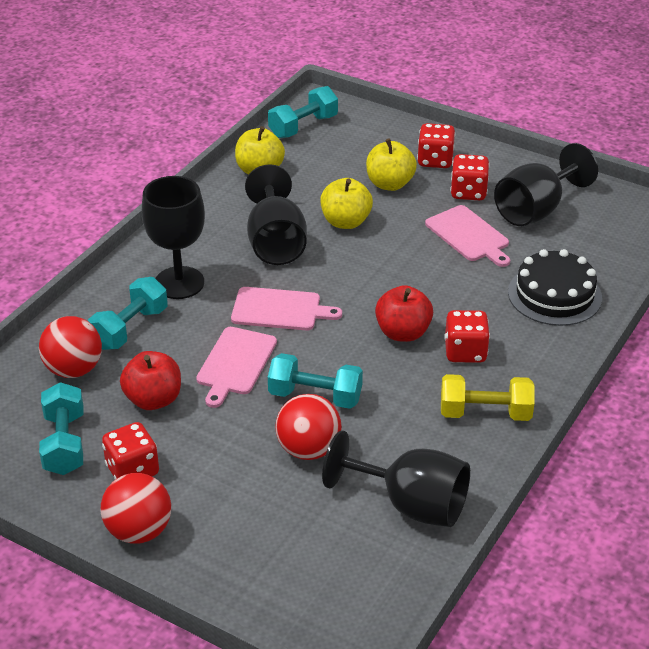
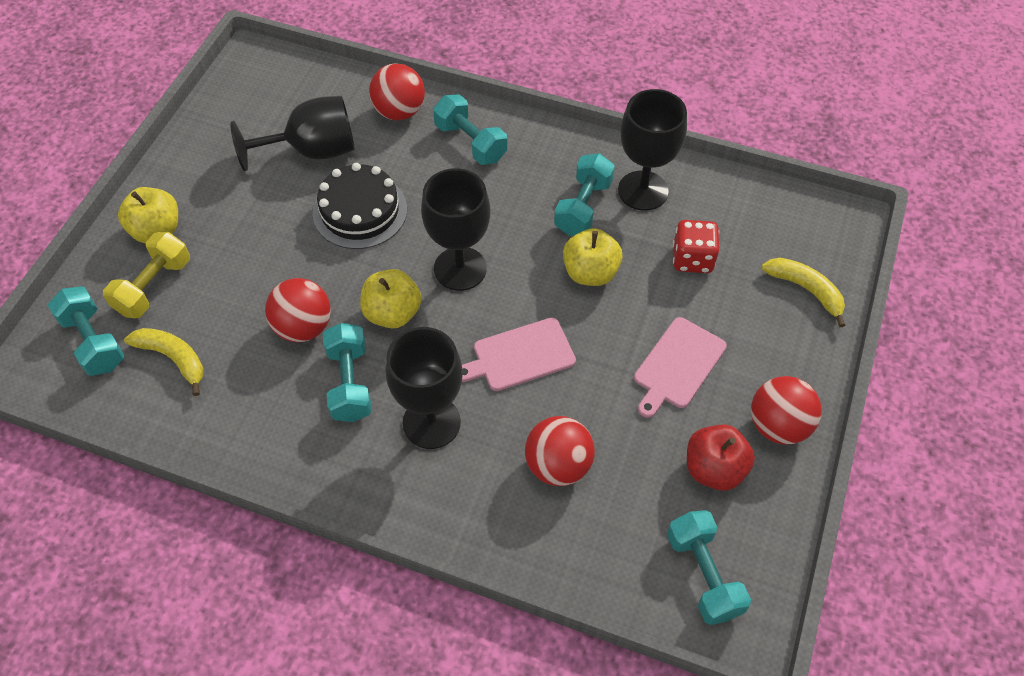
pink cutting board: [196,327,277,408] [231,287,342,330] [425,205,510,267] = 3 -> [462,318,576,391] [634,317,727,418] = 2
red apple: [120,351,181,410] [375,285,433,342] = 2 -> [687,424,755,491] = 1
red ball: [39,316,102,378] [100,473,171,544] [275,394,342,460] = 3 -> [265,278,331,342] [369,63,425,121] [525,416,595,486] [751,376,822,445] = 4
red dice: [102,422,159,480] [417,123,455,168] [444,310,490,363] [450,154,490,200] = 4 -> [673,220,719,273] = 1
turquoise dumbbell: [39,382,83,475] [88,277,168,350] [268,86,338,138] [268,353,363,409] = 4 -> [48,286,125,376] [323,323,372,422] [433,94,507,165] [554,153,615,236] [667,510,751,625] = 5
yellow banana: none = 0 -> [124,328,204,396] [761,258,845,327] = 2

